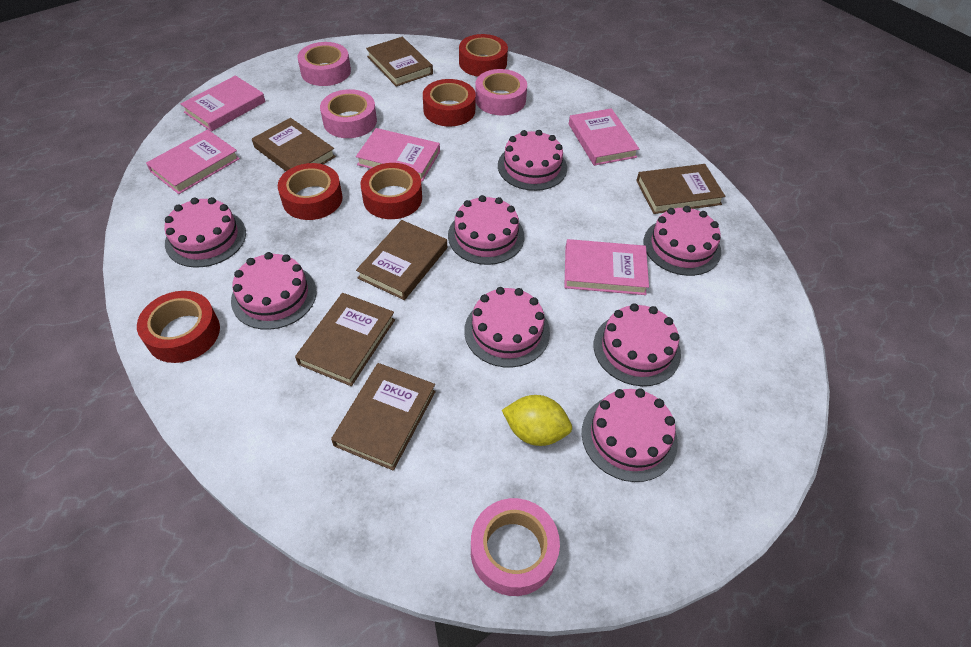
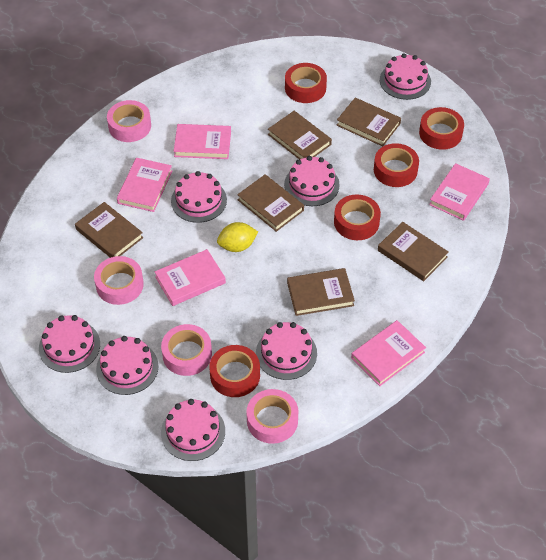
pink cake: [164,197,246,268] [231,252,316,330] [448,195,524,265] [464,287,550,367] [498,130,567,191] [582,389,678,482] [594,303,681,386] [643,206,721,276] = 8 -> [39,315,100,373] [96,336,158,395] [161,399,225,461] [171,171,227,223] [256,322,317,380] [284,156,340,206] [380,54,431,100] = 7

